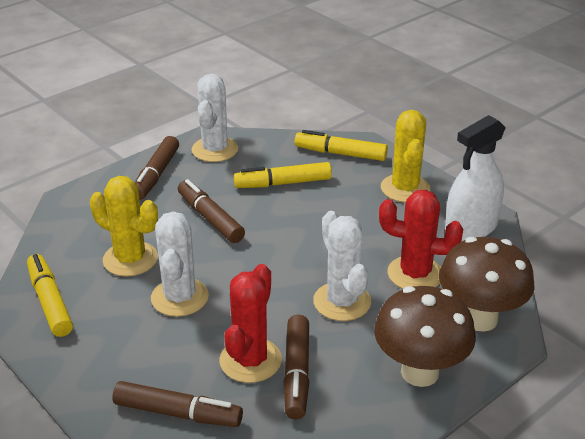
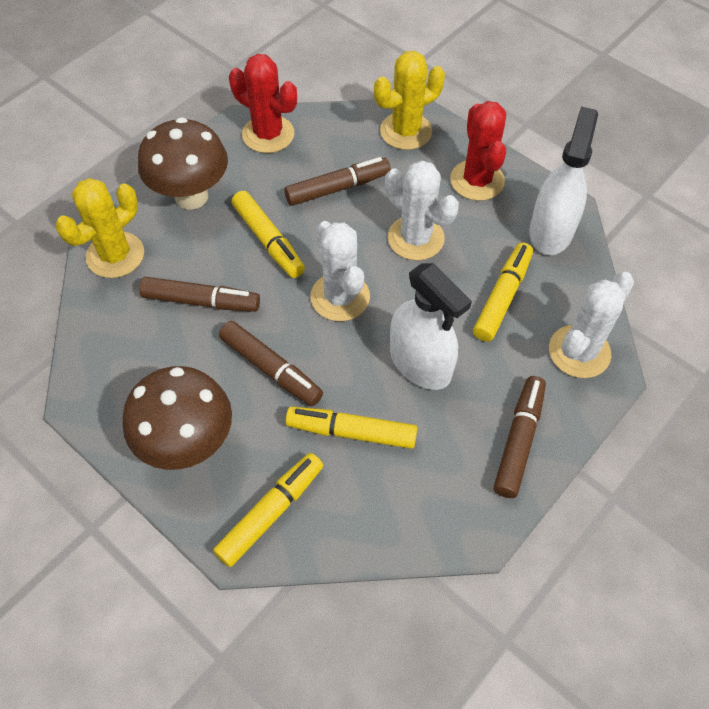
white spray bottle: [445,115,506,242] = 1 -> [390,263,472,390] [529,106,598,255] = 2
yellow marker: [27,254,73,337] [234,162,332,188] [295,130,388,161] = 3 -> [213,453,323,567] [231,191,305,278] [286,407,417,449] [473,243,533,342] = 4

